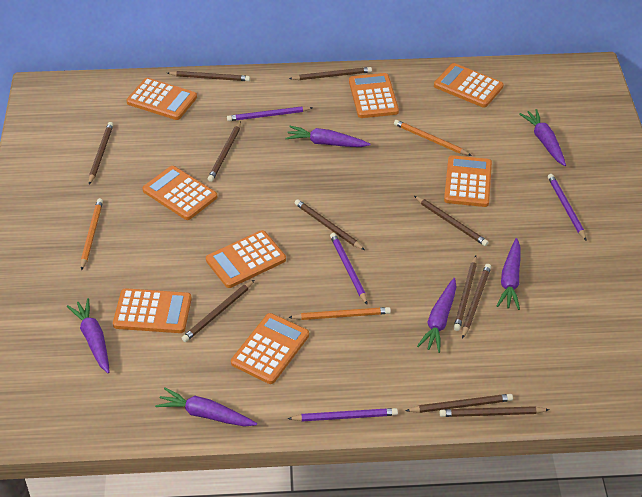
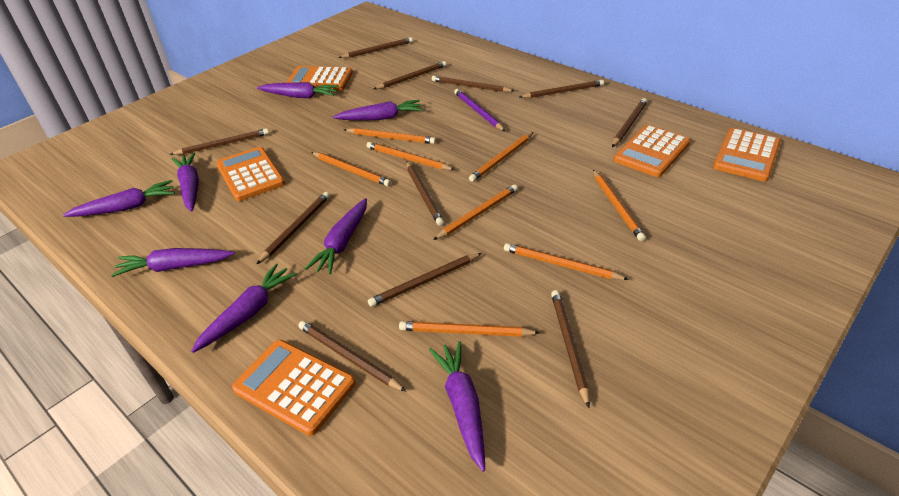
orange calculator: [113,288,192,333] [126,78,197,120] [143,166,217,220] [206,230,286,288] [231,313,309,384] [349,73,399,118] [434,63,504,108] [444,155,492,207] = 8 -> [216,147,285,201] [232,340,356,436] [286,66,353,91] [614,125,690,177] [713,128,781,181] = 5
orange pencil: [81,198,103,270] [288,307,391,320] [394,120,472,156] = 3 -> [311,152,391,186] [344,128,436,144] [366,142,455,170] [399,321,540,337] [433,184,518,240] [469,132,533,182] [504,243,629,280] [593,170,646,241] = 8
purple carrot: [67,298,110,373] [155,387,257,427] [286,126,370,147] [417,278,457,353] [497,238,521,310] [519,109,566,166] = 6 -> [63,180,175,217] [111,248,235,277] [172,153,199,212] [191,264,297,353] [257,82,339,98] [305,198,367,275] [333,100,423,120] [429,341,485,472] = 8
purple pencil: [227,106,313,121] [287,408,398,421] [330,233,368,305] [548,174,587,241] = 4 -> [454,89,505,131] = 1

